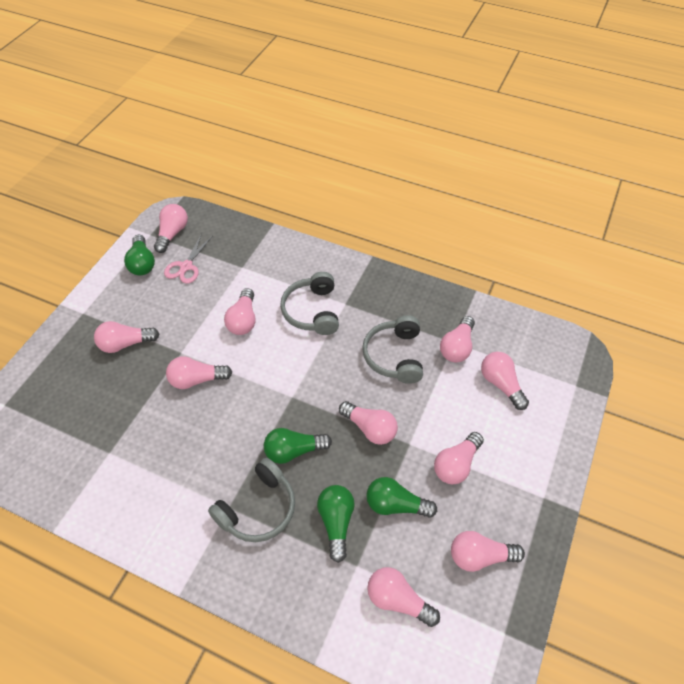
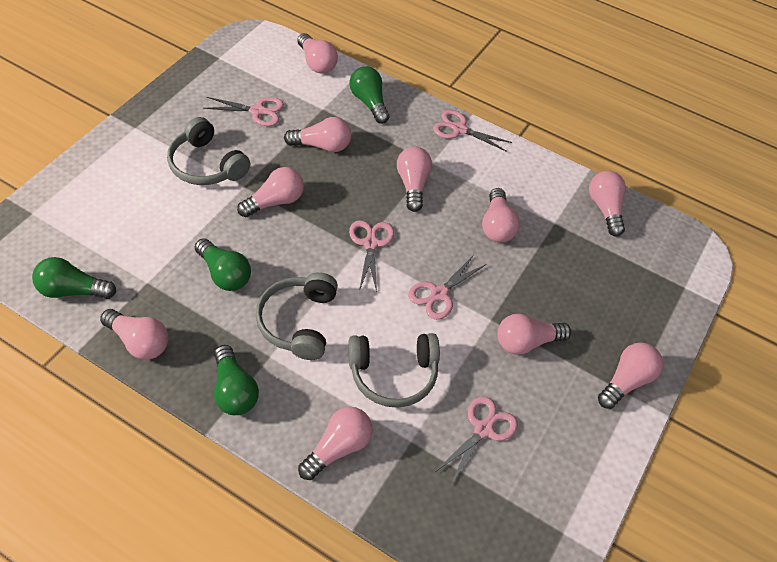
pink scissors: [164,233,213,284] = 1 -> [203,97,284,126] [349,220,394,292] [408,255,487,320] [433,110,512,152] [435,396,518,484] = 5

